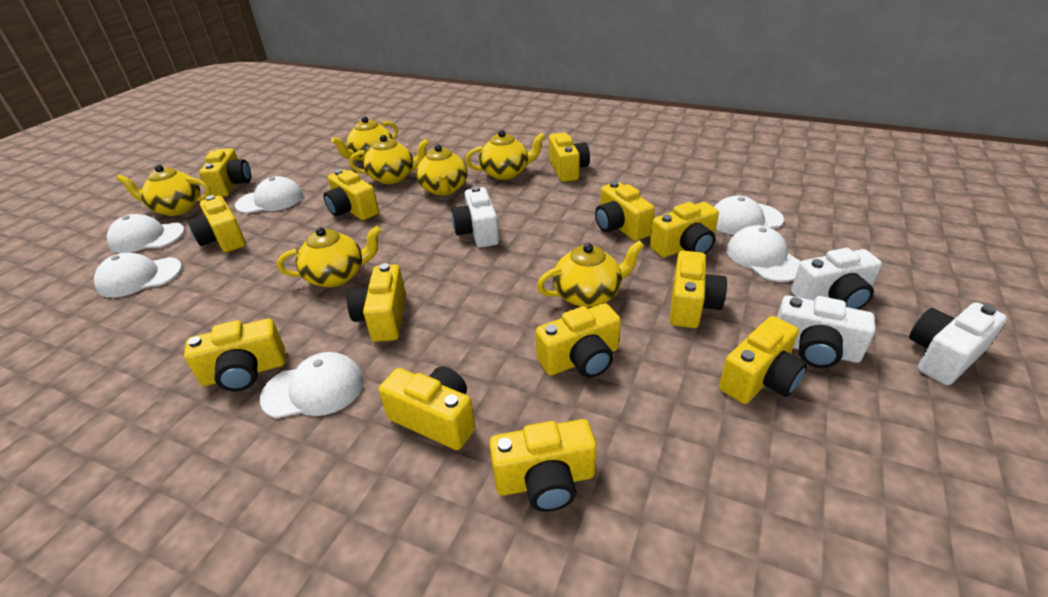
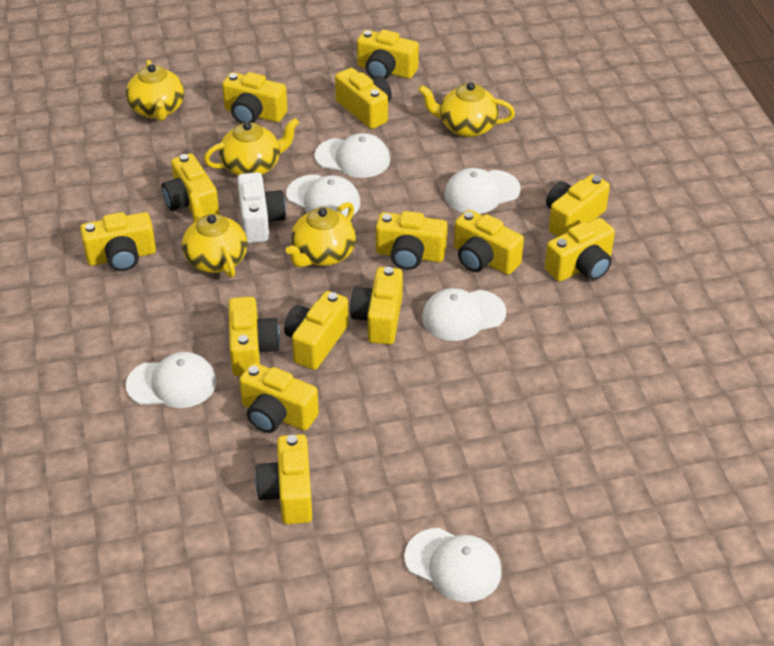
white camera: [451,186,499,248] [777,295,875,368] [791,248,882,310] [909,302,1007,385] = 4 -> [237,172,286,243] = 1
yellow camera: [184,319,285,391] [188,195,246,252] [199,148,251,197] [323,169,379,220] [347,263,406,342] [379,366,475,450] [489,419,597,512] [536,303,621,378] [549,133,590,182] [595,181,655,241] [650,202,719,258] [670,251,727,328] [719,316,807,404] = 13 -> [80,212,156,271] [162,153,219,215] [222,72,287,124] [229,297,280,376] [239,363,319,433] [255,434,312,524] [284,291,349,370] [335,68,392,129] [350,267,403,345] [357,30,419,79] [376,211,447,270] [454,210,524,275] [545,218,615,282] [546,174,610,237] = 14
yellow teapot: [116,165,211,216] [277,226,382,287] [331,116,398,162] [349,135,429,184] [416,145,467,196] [465,130,546,180] [537,240,644,307] = 7 -> [126,59,184,121] [182,192,248,278] [204,118,299,175] [286,202,356,267] [418,82,515,137] = 5

